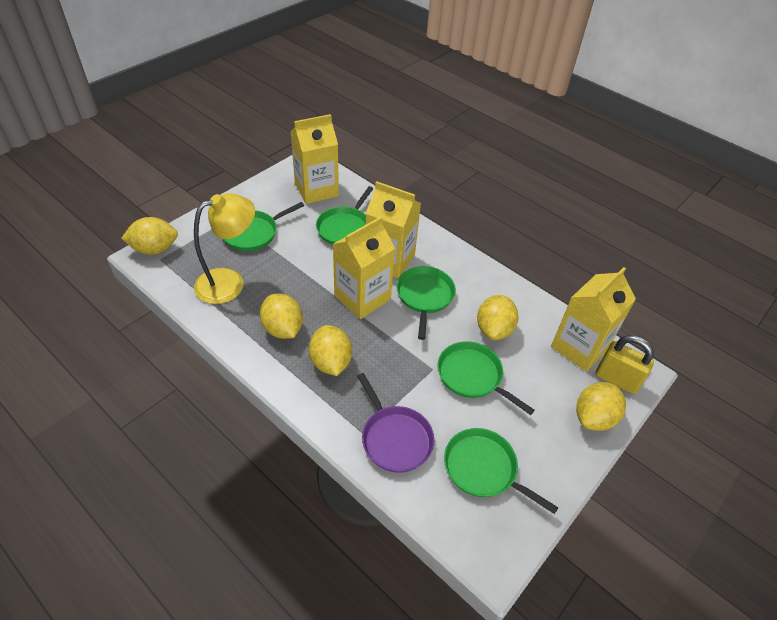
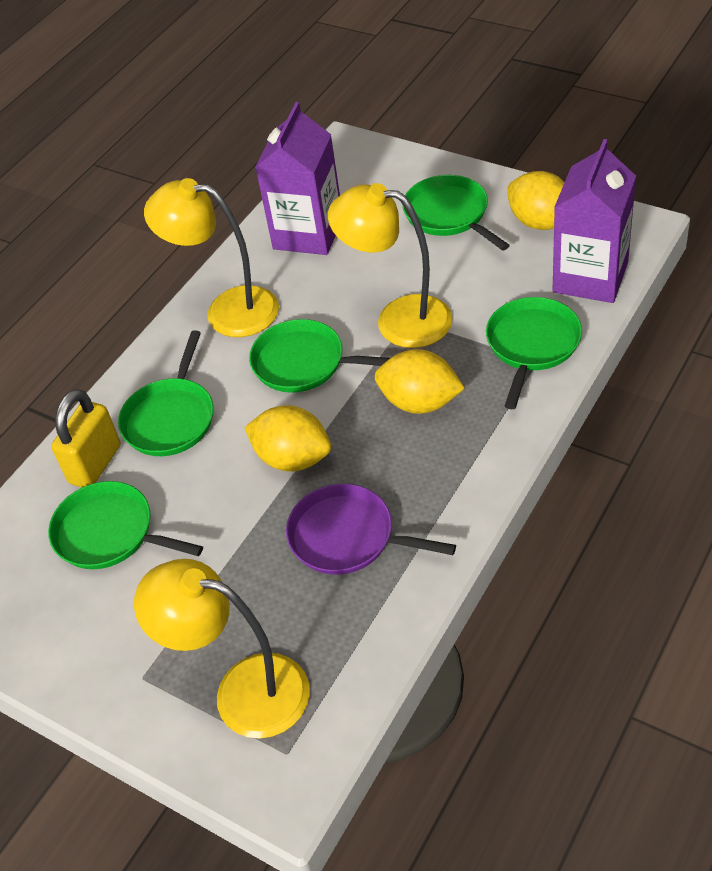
purple carton: none = 0 -> [255,102,340,255] [553,139,636,303] = 2
yellow carton: [290,114,339,204] [333,217,395,319] [366,181,421,279] [551,267,636,372] = 4 -> none = 0
yellow lamp: [194,193,255,304] = 1 -> [134,559,310,739] [144,178,279,337] [328,183,453,348] = 3
yellow lemon: [121,217,178,255] [260,293,303,339] [309,325,352,376] [477,295,518,340] [576,382,626,431] = 5 -> [244,405,331,472] [375,349,465,414] [507,171,565,230] = 3

